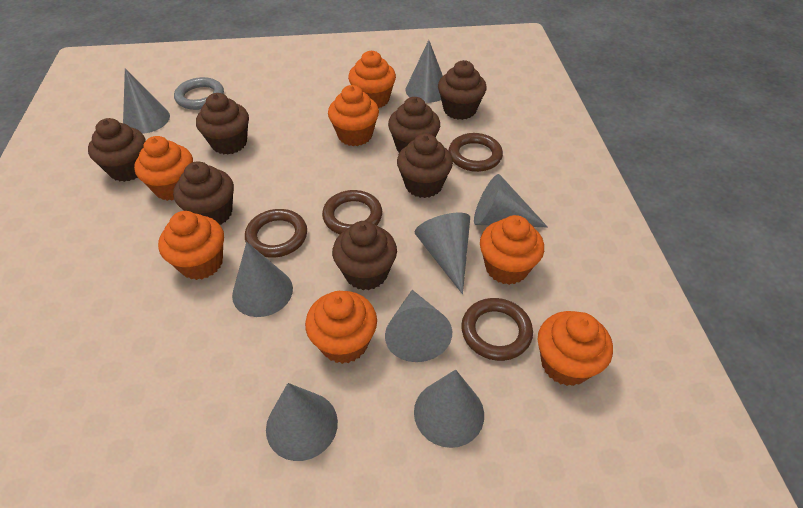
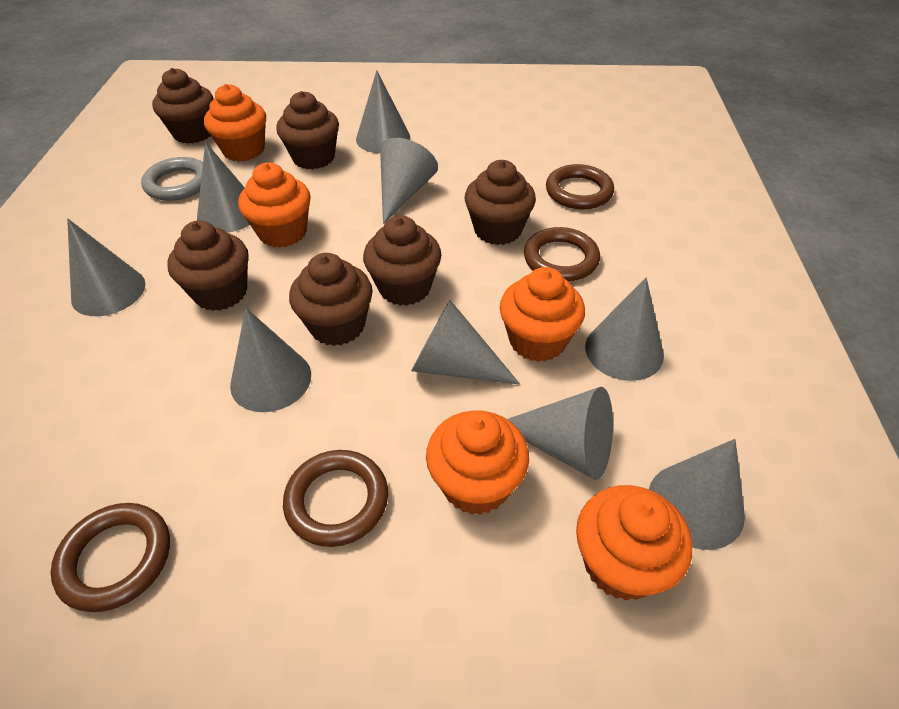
brown cupcake: [88,118,146,182] [173,161,234,225] [196,93,249,155] [332,221,397,290] [388,97,440,153] [397,133,453,198] [438,60,487,120] = 7 -> [152,68,214,144] [167,220,249,311] [276,91,339,170] [289,253,373,346] [363,215,441,306] [465,160,536,245] = 6
grey cone: [123,68,170,134] [232,242,293,317] [266,383,338,461] [385,290,452,362] [406,40,443,103] [414,369,484,448] [415,213,470,294] [474,174,548,228] = 8 -> [67,219,145,316] [197,142,250,233] [230,308,311,412] [356,70,410,153] [380,138,438,224] [411,300,520,385] [507,387,613,480] [585,277,664,381] [649,439,745,550] = 9
orange cupcake: [134,136,193,201] [158,211,224,280] [305,291,377,364] [328,85,379,146] [348,51,396,109] [480,215,544,285] [538,311,613,386] = 7 -> [204,84,266,162] [238,162,311,248] [426,410,529,515] [500,267,585,362] [576,485,692,601] = 5

